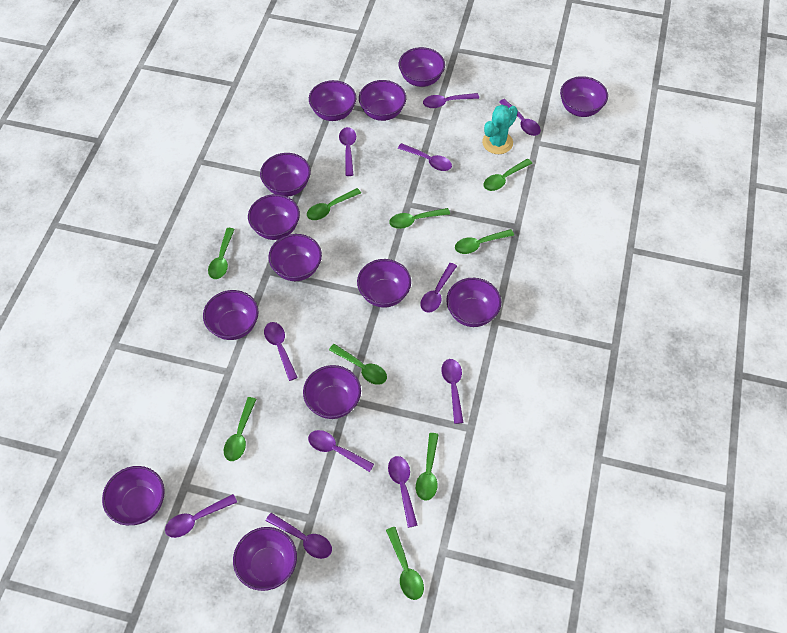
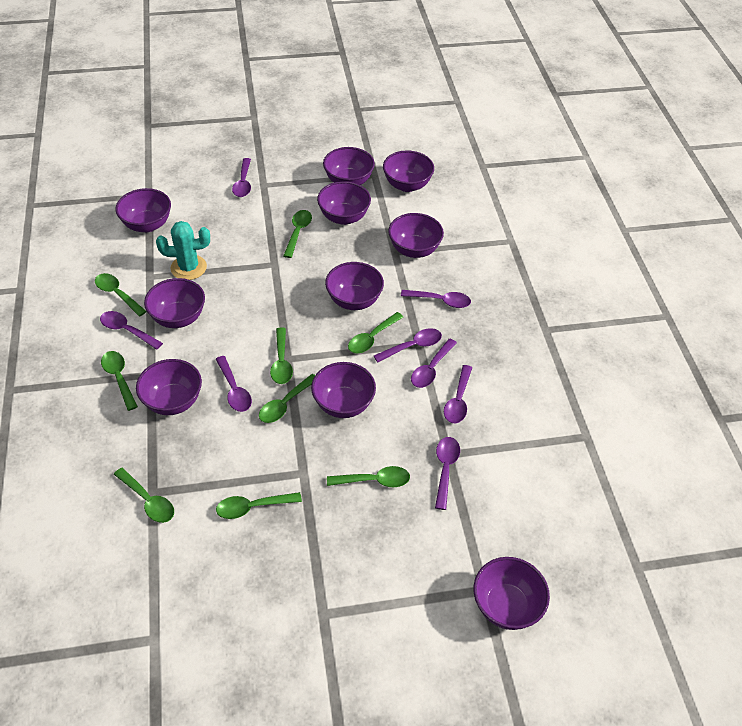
purple bowl: [102,466,165,525] [203,290,259,340] [233,527,297,591] [248,194,300,240] [260,153,311,197] [268,234,322,281] [303,365,361,419] [309,80,356,121] [357,259,411,308] [359,80,406,121] [399,47,445,87] [446,278,501,327] [560,76,608,117] = 13 -> [115,188,171,232] [136,359,202,415] [144,278,205,328] [311,362,376,418] [317,181,371,225] [323,147,375,185] [325,262,384,310] [383,150,434,192] [388,213,444,258] [473,557,550,630] = 10
purple spoon: [165,494,237,538] [264,322,298,381] [266,513,332,559] [308,430,374,472] [339,127,356,176] [388,456,418,528] [398,143,452,171] [420,263,457,313] [423,93,479,108] [441,359,464,424] [499,99,541,136] = 11 -> [100,311,163,350] [216,356,252,412] [232,158,251,197] [374,328,442,363] [401,290,471,308] [411,338,457,388] [435,437,460,510] [444,365,472,423] = 8

